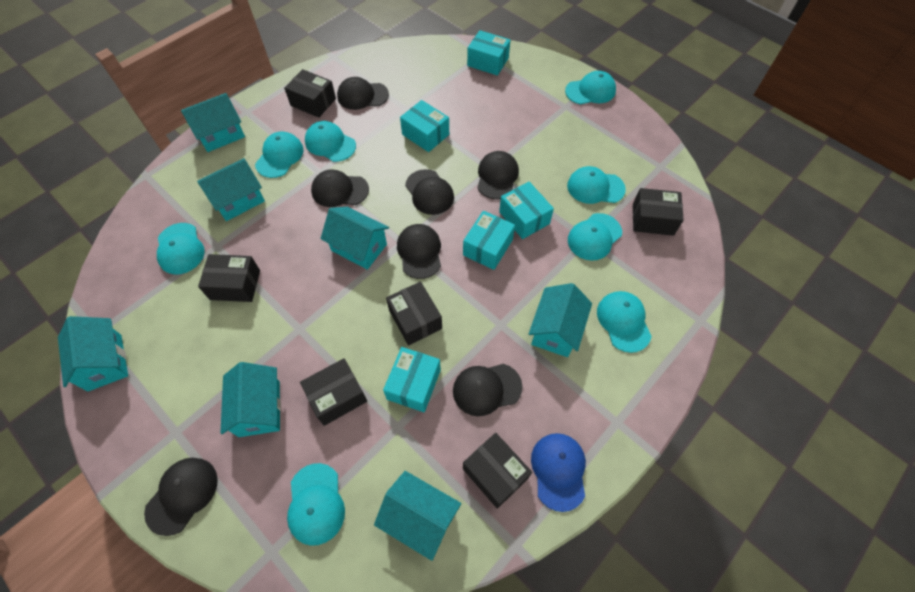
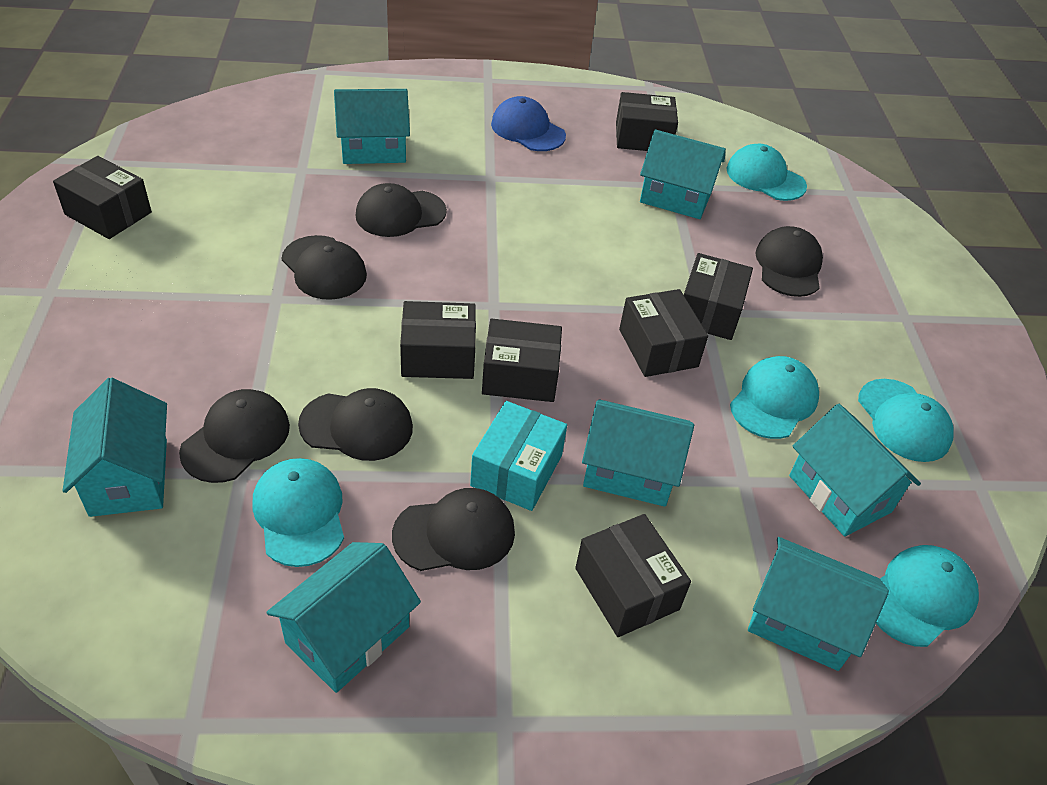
black box: [198,254,260,302] [284,69,336,118] [300,358,367,426] [386,281,442,346] [463,433,532,509] [633,188,684,236] = 6 -> [53,156,152,239] [400,301,476,379] [482,318,562,402] [575,514,691,637] [616,92,678,151] [619,289,708,377] [684,253,753,340] = 7
black cap: [144,458,218,536] [311,169,369,207] [337,77,389,110] [397,224,441,279] [405,169,454,215] [453,364,523,416] [477,151,519,199] = 7 -> [179,389,290,483] [281,235,367,300] [298,388,413,461] [355,183,447,237] [392,488,515,571] [755,226,823,297] = 6
turquoise box: [383,347,441,412] [400,100,449,152] [463,211,515,270] [467,30,510,76] [499,182,554,239] = 5 -> [470,401,567,511] = 1
turquoise cap: [157,223,205,274] [255,132,304,178] [287,463,345,546] [305,121,356,162] [565,71,616,105] [567,166,626,204] [568,213,622,261] [597,291,652,353] = 8 -> [252,458,344,567] [726,144,807,201] [730,356,819,439] [858,379,954,462] [876,545,979,647] = 5

